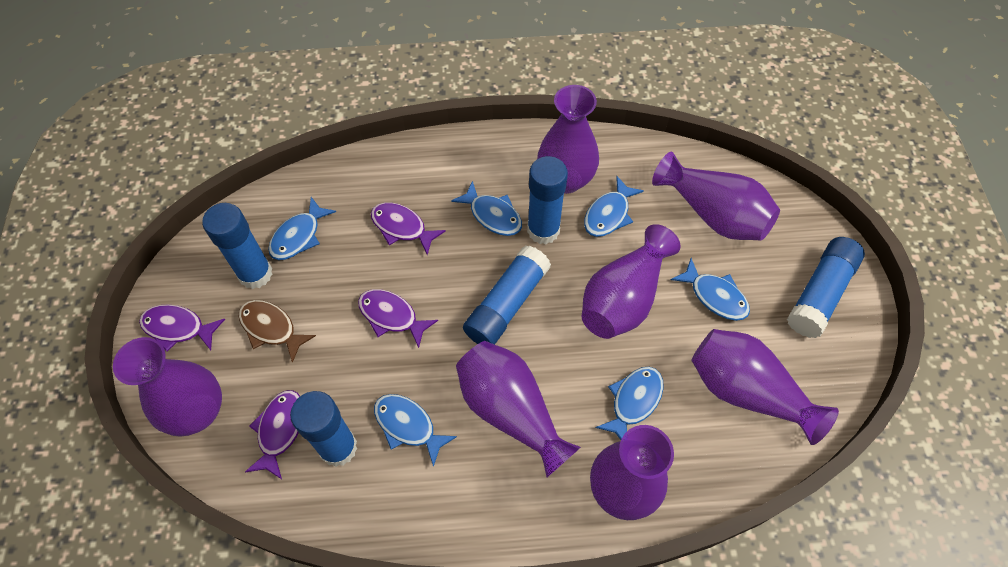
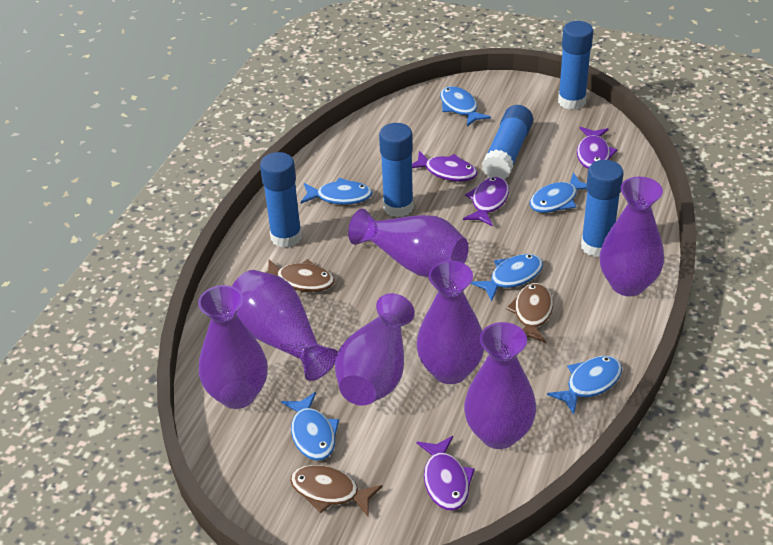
brown fish: [239,300,316,363] = 1 -> [266,259,335,292] [290,465,383,516] [506,283,553,343] = 3

